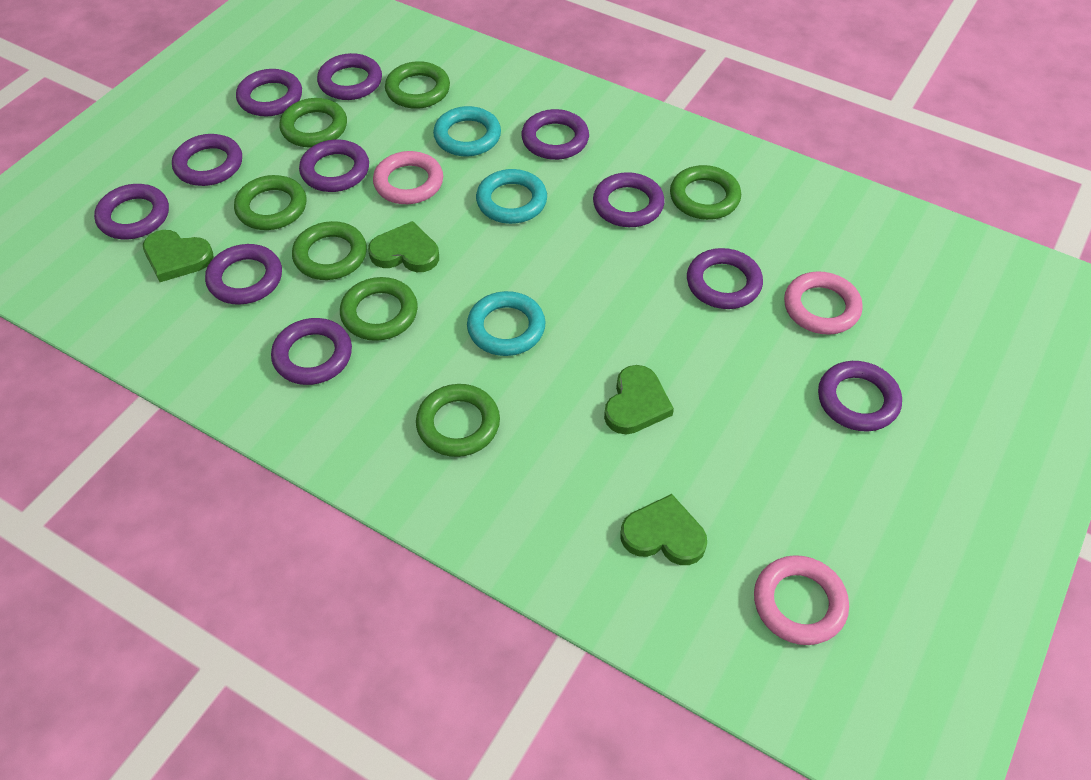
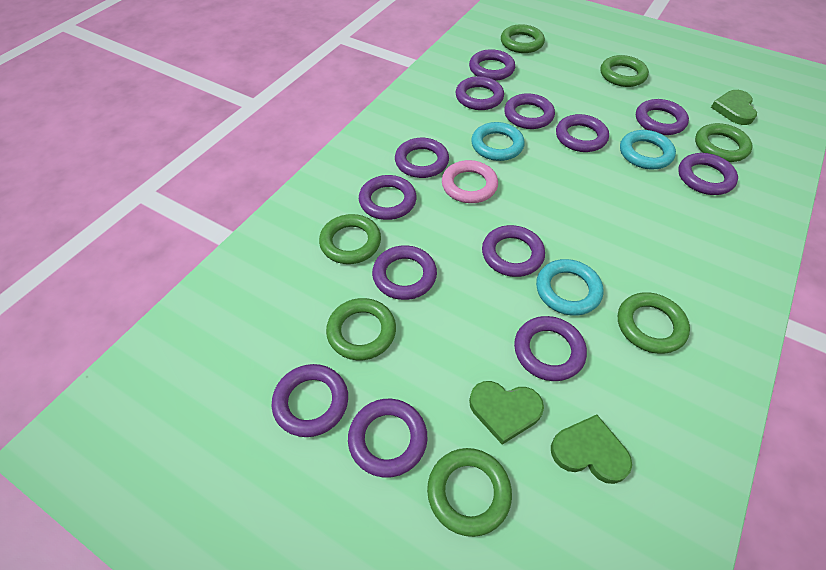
green heart: [143,230,214,282] [368,221,439,272] [604,365,674,435] [621,494,707,565] = 4 -> [469,381,544,445] [551,415,632,484] [711,90,757,125] = 3
pink ring: [373,151,443,204] [754,555,849,645] [784,271,863,335] = 3 -> [442,160,498,203] = 1
purple ring: [94,184,169,239] [172,134,242,186] [205,244,282,305] [236,69,302,116] [271,318,352,385] [299,139,369,192] [317,53,382,100] [521,109,589,160] [593,172,665,227] [687,248,763,309] [818,361,902,432] = 11 -> [272,364,348,437] [348,399,428,478] [359,175,417,220] [372,245,437,300] [395,138,449,178] [455,76,504,110] [469,49,515,81] [482,225,545,277] [504,93,555,129] [514,316,587,381] [556,114,609,152] [636,99,689,135] [678,153,738,195] = 13

